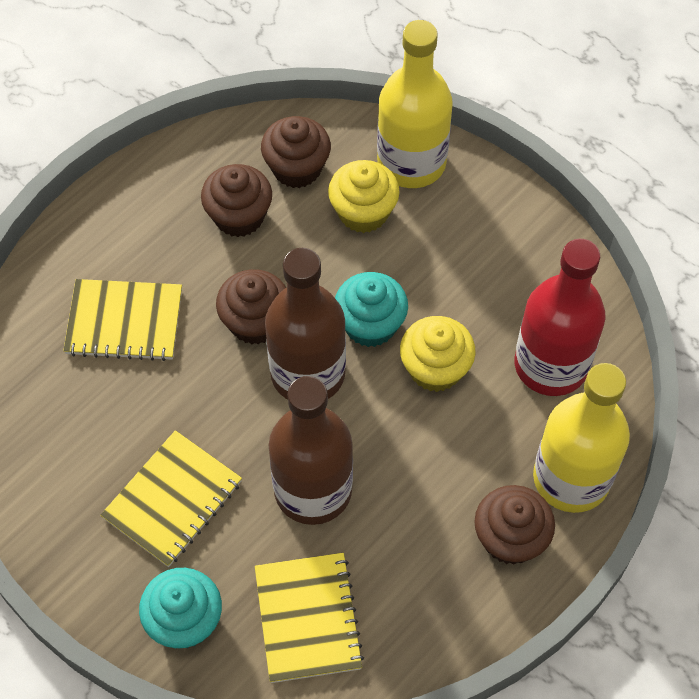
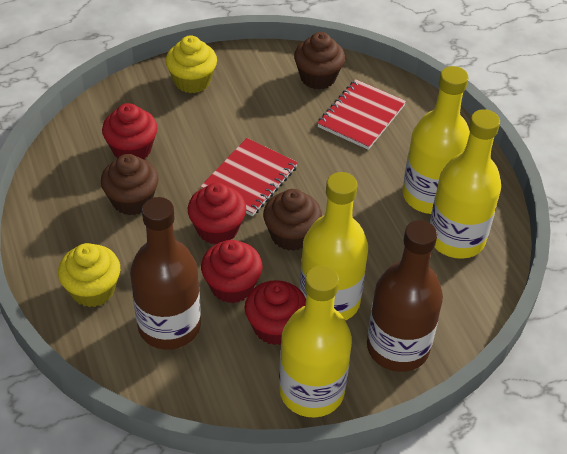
brown cupcake: [201,164,272,237] [216,269,286,344] [261,116,331,188] [474,485,555,565] = 4 -> [101,154,159,215] [263,189,322,251] [294,32,345,90] = 3
red bottle: [515,239,605,396] = 1 -> none = 0
red cupcake: none = 0 -> [102,103,157,160] [188,183,246,244] [201,240,263,303] [245,280,306,345] = 4
red notebook: none = 0 -> [200,138,298,216] [317,80,406,150] = 2
turquoise cupcake: [139,568,222,648] [335,272,408,347] = 2 -> none = 0
yellow bottle: [377,20,453,188] [533,363,630,513] = 2 -> [279,265,352,418] [300,172,368,320] [402,66,470,214] [430,109,501,259] = 4
yellow notebook: [63,279,182,361] [101,430,242,567] [255,553,364,683] = 3 -> none = 0

